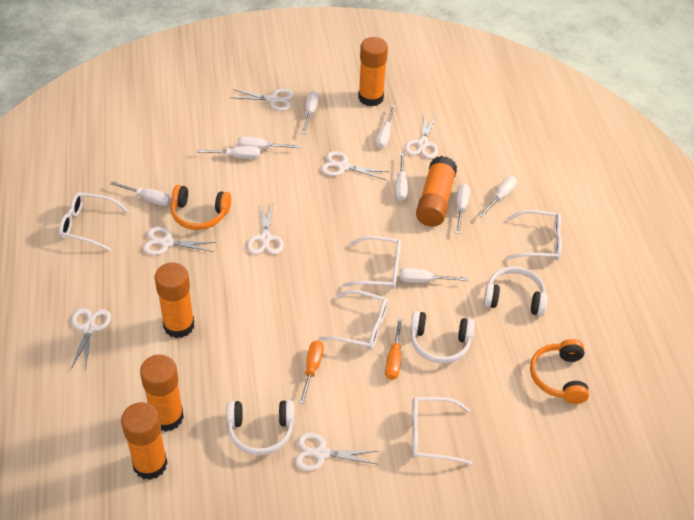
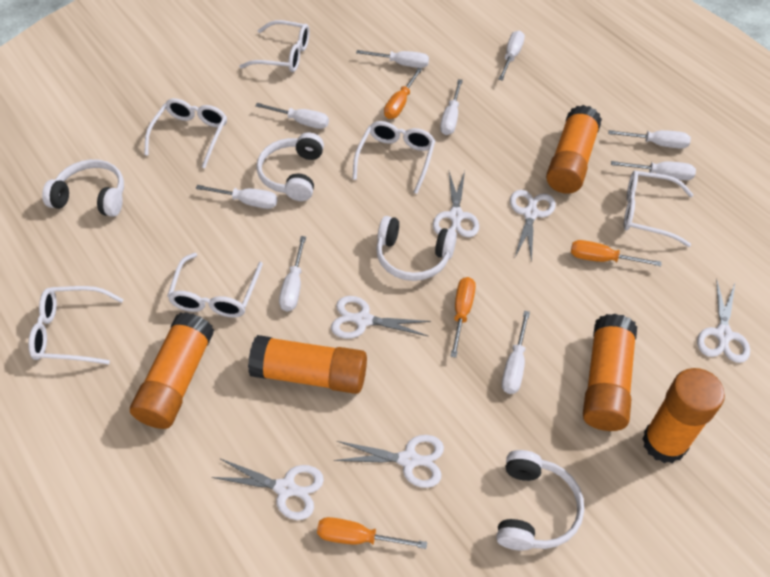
orange headphones: [171,185,231,230] [530,339,589,404] = 2 -> none = 0
orange screwdriver: [300,340,324,404] [385,318,403,380] = 2 -> [317,517,427,549] [384,68,422,119] [450,277,476,358] [571,240,662,266] = 4
white glasses: [59,192,129,251] [318,290,388,350] [342,236,401,289] [411,397,472,465] [506,210,562,261] = 5 -> [28,286,124,365] [144,98,227,168] [167,253,263,318] [239,20,310,72] [353,121,435,194] [624,170,694,247] = 6
white headphones: [226,400,294,455] [410,311,475,363] [484,266,547,316] = 3 -> [42,159,124,217] [257,133,324,201] [376,216,457,281] [496,450,584,550] = 4
white scissors: [70,308,111,371] [143,227,216,255] [230,88,294,111] [247,204,284,254] [295,433,378,471] [321,151,388,180] [405,114,438,159] = 7 -> [211,458,324,520] [331,296,431,339] [334,435,444,488] [433,171,479,237] [510,190,556,262] [697,279,750,363] = 6

